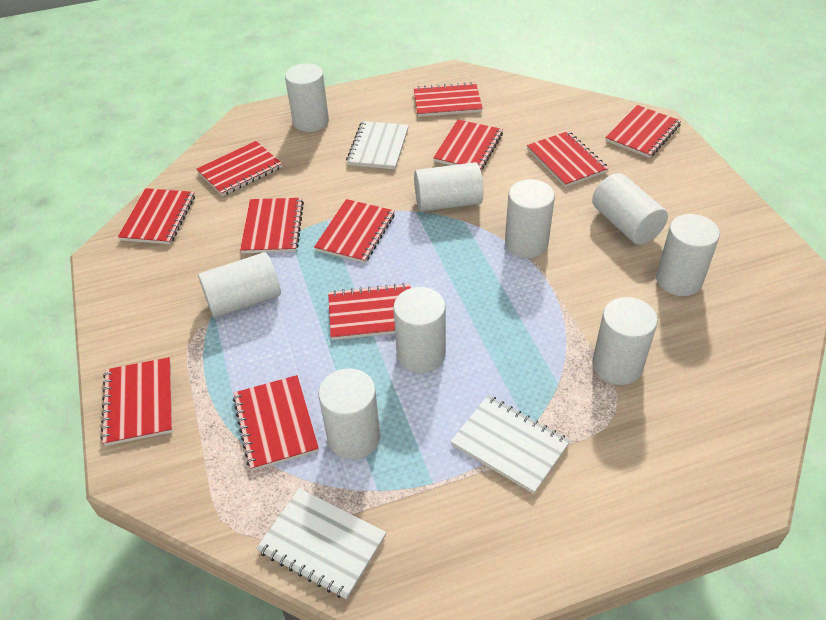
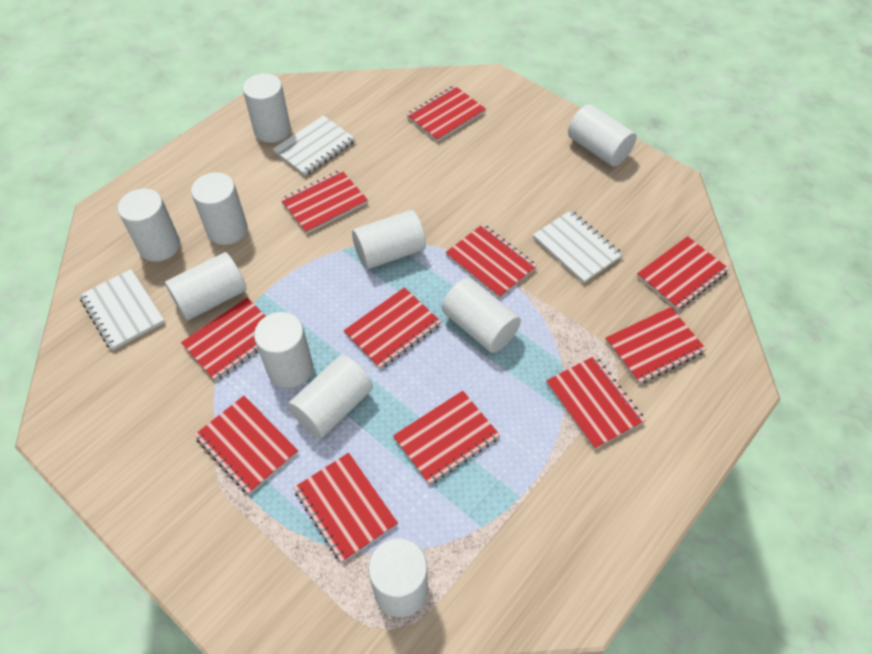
white cylinder: [198,252,281,318] [285,63,329,132] [319,368,381,460] [393,287,446,373] [414,162,483,212] [505,179,555,258] [592,173,668,245] [592,297,658,385] [656,214,720,296] = 9 -> [118,189,180,262] [165,252,247,321] [191,172,248,245] [243,73,291,143] [254,312,313,388] [288,355,373,438] [352,210,426,269] [368,538,428,617] [442,278,521,353] [568,104,637,167] = 10

